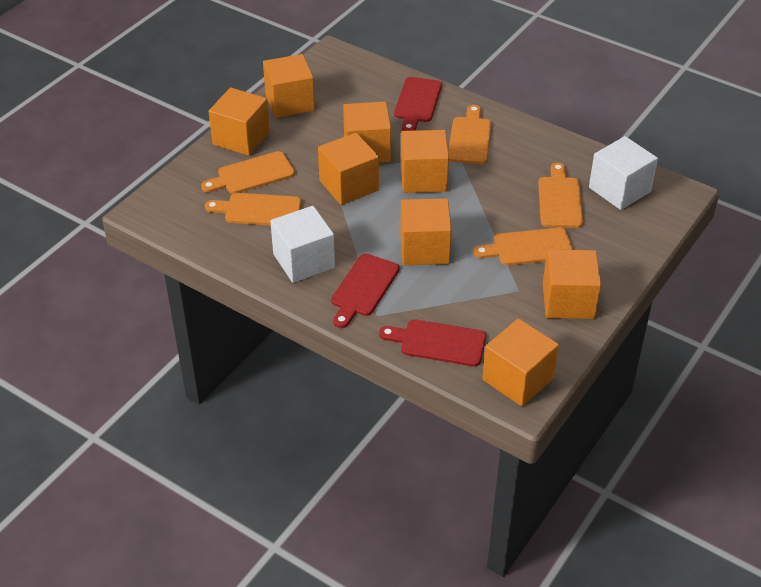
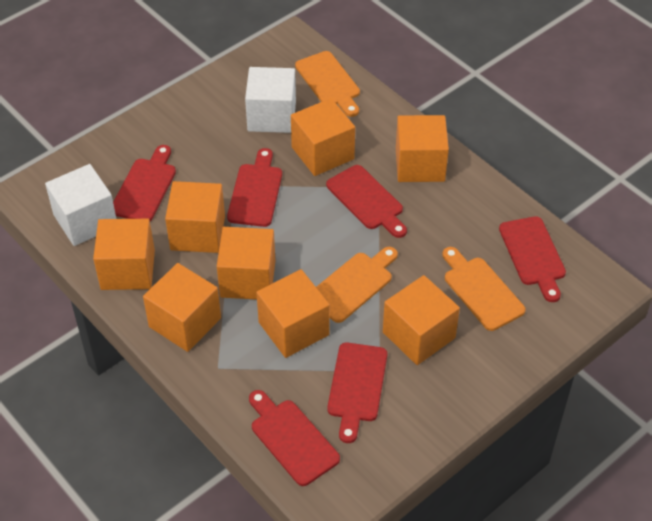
orange cutting board: [201,151,295,194] [205,193,302,226] [448,105,492,164] [474,227,573,266] [538,163,583,228] = 5 -> [295,51,360,117] [316,247,398,323] [442,247,526,331] = 3
red cutting board: [331,254,400,328] [379,319,486,366] [394,77,442,131] = 3 -> [113,145,176,221] [227,148,282,227] [249,390,340,486] [326,165,407,238] [327,342,387,443] [499,216,566,302] = 6

